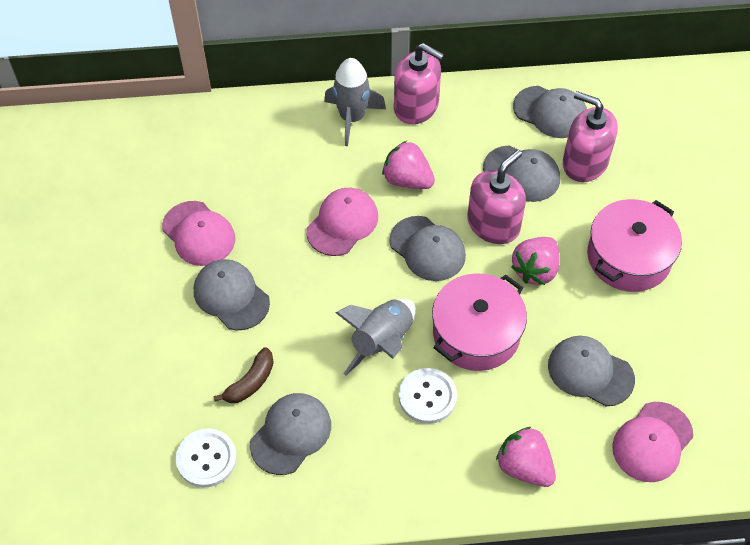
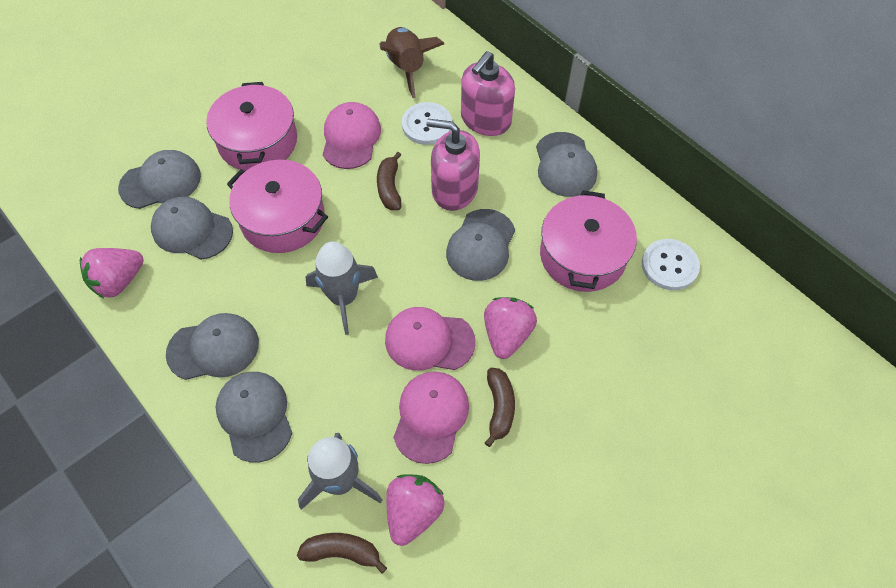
brown banana: [213,347,274,403] = 1 -> [297,533,387,574] [377,152,401,210] [485,368,515,447] = 3
brown rocket: none = 0 -> [379,27,444,98] = 1
pink pot: [432,273,527,371] [587,199,682,292] = 2 -> [206,82,297,171] [227,160,328,253] [540,191,637,292] = 3
pink soap dispenser: [394,43,444,124] [467,150,526,244] [563,91,618,182] = 3 -> [426,119,480,211] [461,51,515,136] = 2

